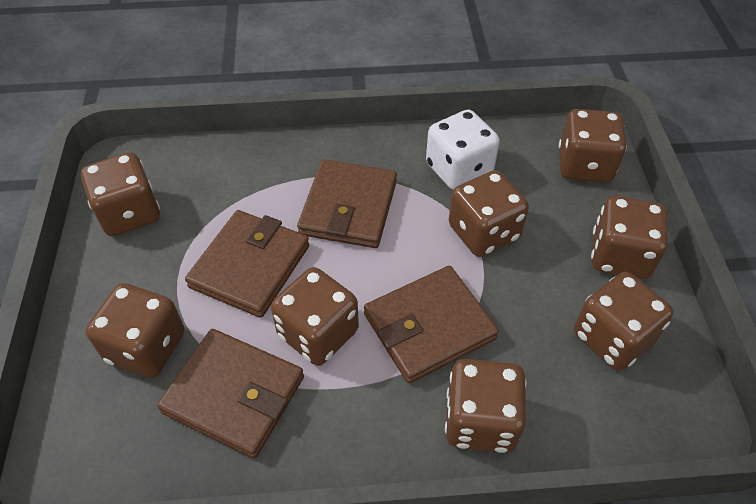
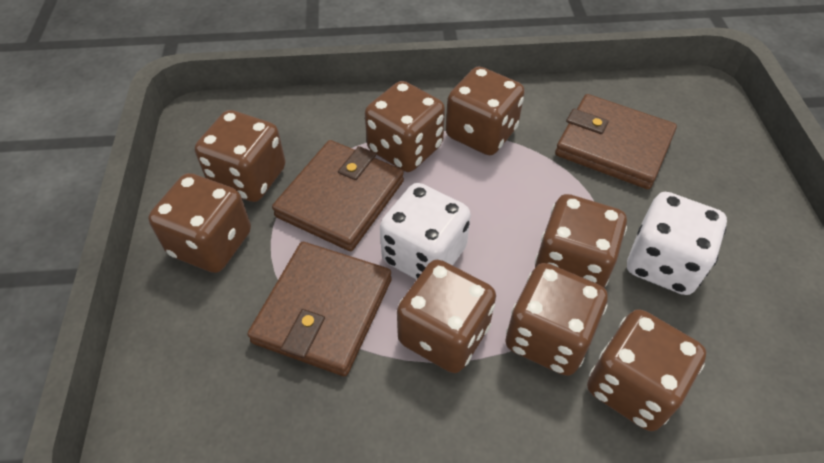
brown wallet: [157,329,304,458] [185,210,309,318] [297,159,397,248] [364,266,499,383] = 4 -> [247,242,392,377] [272,140,404,251] [555,94,677,189] = 3
white dice: [426,110,500,190] = 1 -> [380,183,471,280] [627,192,727,295] = 2

